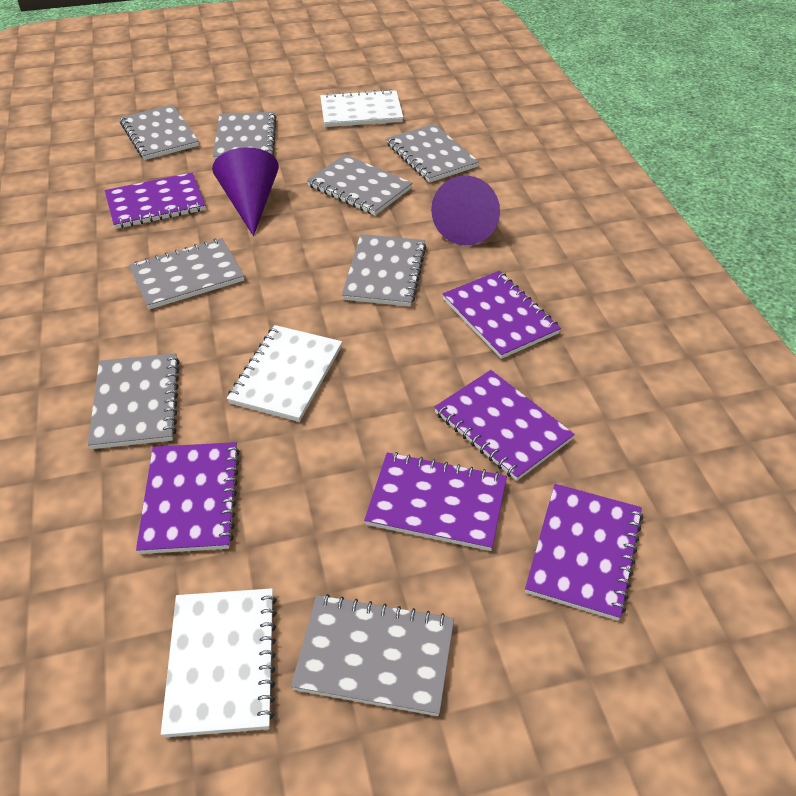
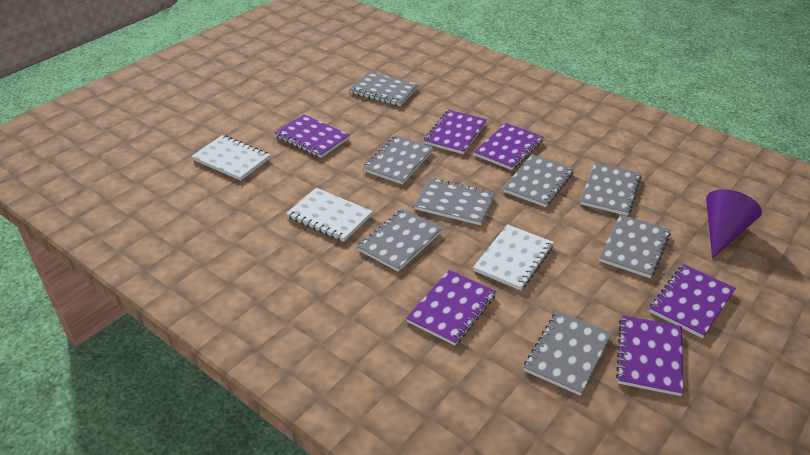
purple cone: [212,147,279,236] [431,175,500,245] = 2 -> [706,189,762,259] = 1

